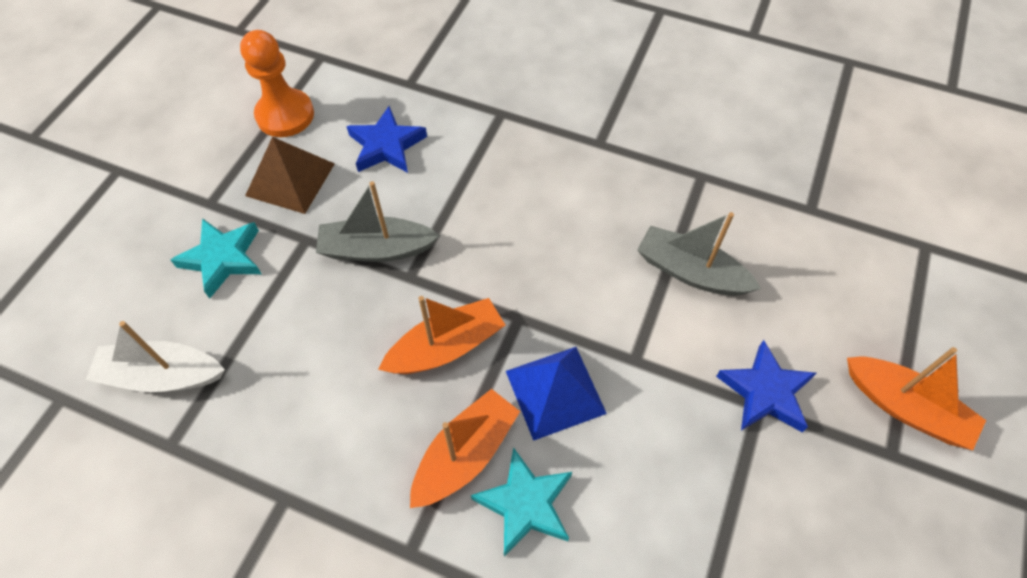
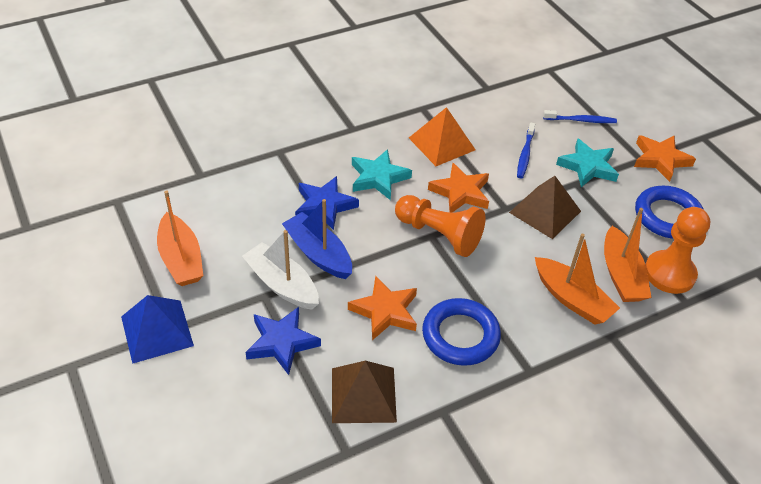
blue boat: none = 0 -> [282,199,352,279] = 1
blue ring: none = 0 -> [422,298,501,366] [635,186,704,239] = 2
blue toothbrush: none = 0 -> [517,122,535,178] [543,110,617,123] = 2
brown pyramid: [245,137,335,214] = 1 -> [332,361,397,423] [509,176,581,239] = 2
grey boat: [316,181,440,262] [637,212,761,296] = 2 -> none = 0
orange pawn: [240,30,314,137] = 1 -> [395,195,486,257] [645,207,710,294] = 2
orange pyramid: none = 0 -> [409,107,475,166] = 1
orange star: none = 0 -> [348,276,417,340] [428,163,489,213] [634,135,696,182] = 3

